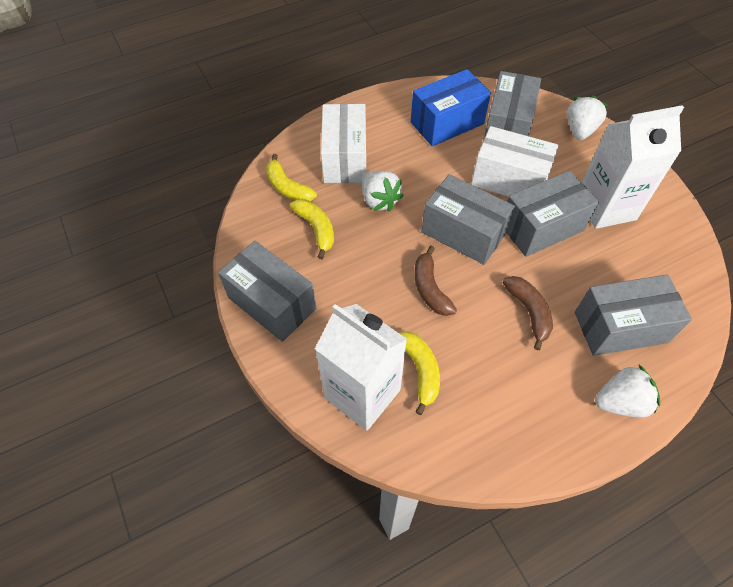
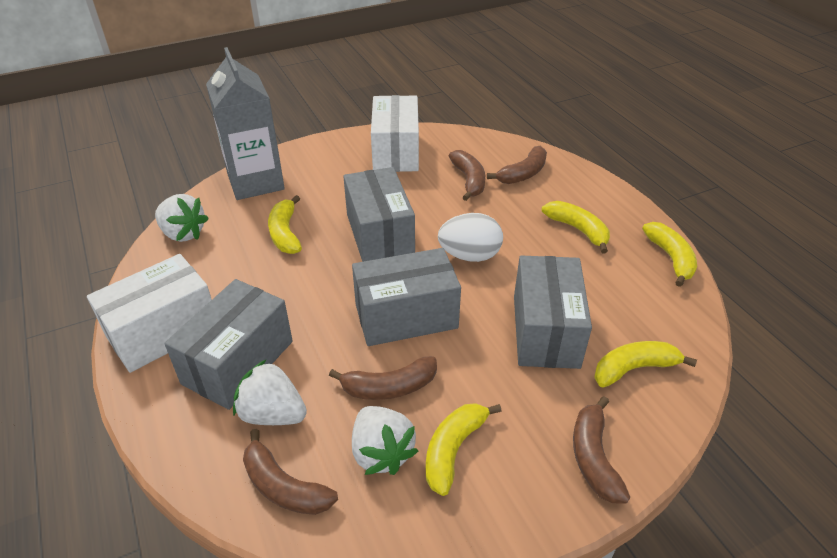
blue box: [411,69,491,146] = 1 -> none = 0
brown banana: [414,246,457,316] [502,276,553,350] = 2 -> [243,429,338,515] [329,356,437,400] [449,150,485,201] [487,146,547,184] [573,396,630,504] = 5
grey box: [218,241,316,342] [421,174,515,265] [483,71,541,140] [506,171,599,257] [575,275,692,356] = 5 -> [164,279,293,410] [343,167,415,262] [352,248,461,346] [514,255,592,369] = 4
grey carton: none = 0 -> [206,47,285,200] = 1
white carton: [315,304,407,431] [582,105,684,229] = 2 -> none = 0
white egg: none = 0 -> [438,213,503,262] = 1
yellow banana: [266,154,317,201] [290,199,334,259] [399,331,440,415] = 3 -> [268,195,302,254] [426,403,502,496] [542,201,610,254] [594,341,697,388] [642,222,697,287] = 5

